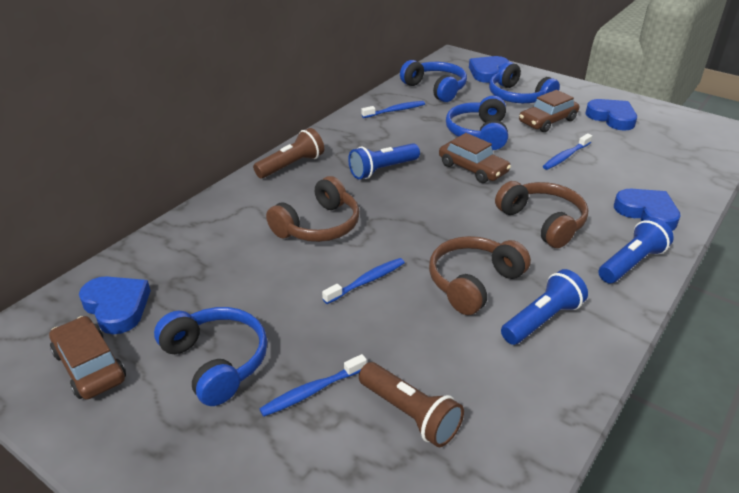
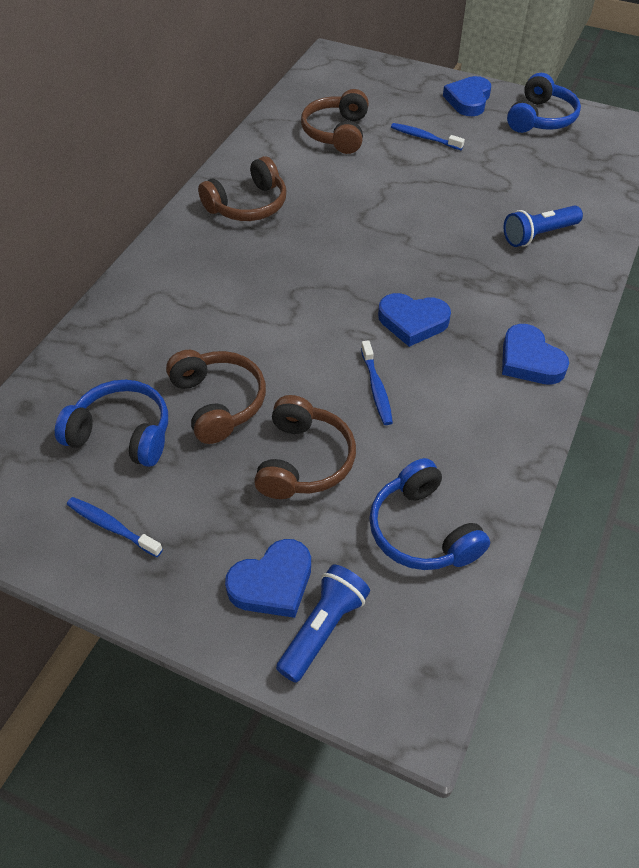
blue flashlight: [348,143,420,179] [501,269,588,345] [598,217,674,283] = 3 -> [276,564,370,683] [503,205,583,247] = 2
blue headphones: [154,307,267,406] [400,60,467,102] [446,95,508,150] [489,62,560,103] = 4 -> [55,380,168,467] [369,458,490,570] [507,73,581,133] = 3
blue toothbrush: [259,354,367,417] [322,258,405,304] [361,101,425,118] [543,134,592,170] = 4 -> [67,497,163,557] [361,340,393,425] [391,123,465,150] = 3
brown car: [49,316,126,400] [439,133,511,183] [519,90,579,132] = 3 -> none = 0
brown flashlight: [253,128,324,178] [359,362,464,447] = 2 -> none = 0
brown headphones: [266,176,360,242] [429,236,531,315] [495,181,588,248] = 3 -> [166,350,266,444] [198,156,286,221] [254,395,356,499] [301,89,369,154] = 4

